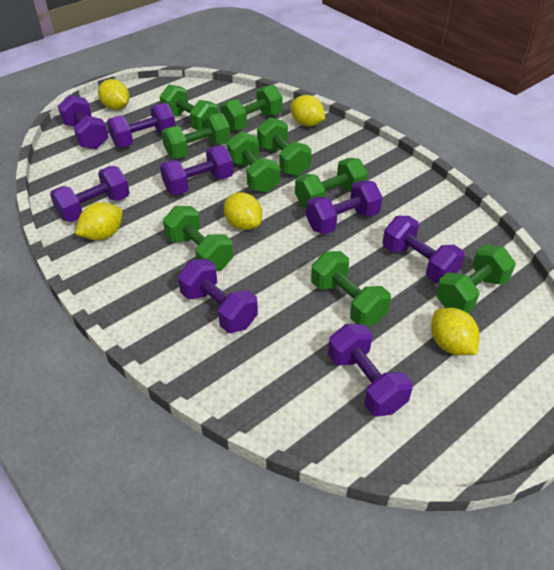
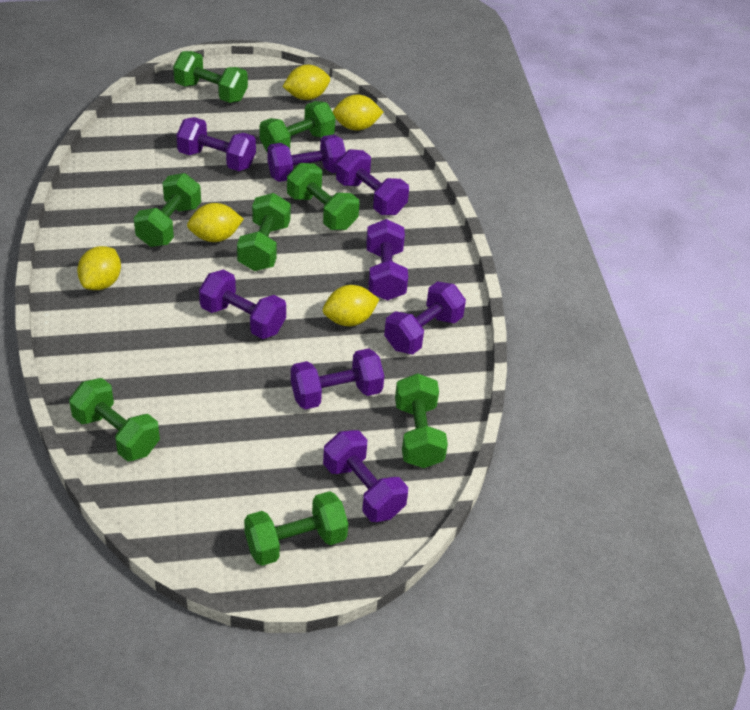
green dumbbell: [160,84,219,131] [161,113,230,159] [163,206,233,271] [220,85,282,131] [227,131,280,193] [257,117,312,176] [295,158,368,208] [311,251,391,326] [436,245,516,313] = 9 -> [69,378,160,462] [134,173,201,247] [173,51,248,103] [237,193,291,271] [244,491,348,566] [259,101,336,152] [287,163,359,230] [395,373,448,468] = 8

